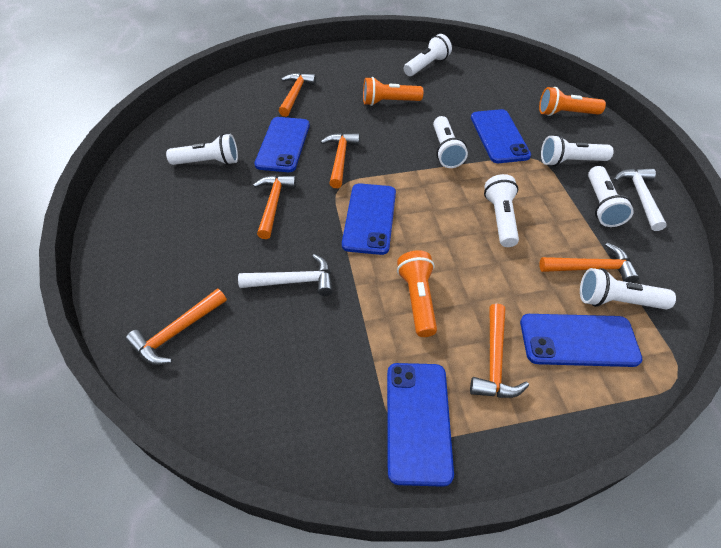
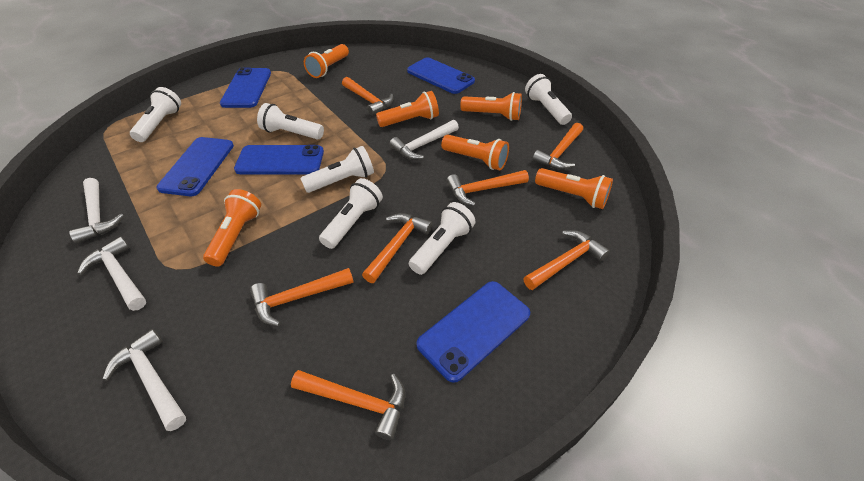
orange flashlight: [363,77,423,106] [397,250,437,337] [539,87,606,116] = 3 -> [203,189,261,267] [304,44,349,78] [376,91,439,127] [441,135,509,170] [460,92,522,121] [535,168,613,209] = 6
orange hammer: [126,288,227,365] [253,175,297,239] [279,73,317,117] [321,133,360,188] [470,304,529,398] [540,243,639,283] = 6 -> [250,268,354,326] [291,370,405,440] [342,77,393,116] [362,213,433,283] [446,170,529,206] [523,230,610,290] [532,123,583,170] = 7
white flashlight: [166,134,238,165] [404,34,452,76] [433,116,468,168] [484,174,519,247] [541,135,614,167] [580,268,676,309] [588,166,634,227] = 7 -> [130,87,181,142] [257,103,324,140] [300,146,374,193] [319,178,383,249] [409,202,476,275] [525,74,572,125] = 6
white hammer: [238,254,333,296] [614,168,667,231] = 2 -> [69,178,124,244] [77,237,146,311] [103,329,186,431] [390,120,459,160] = 4

